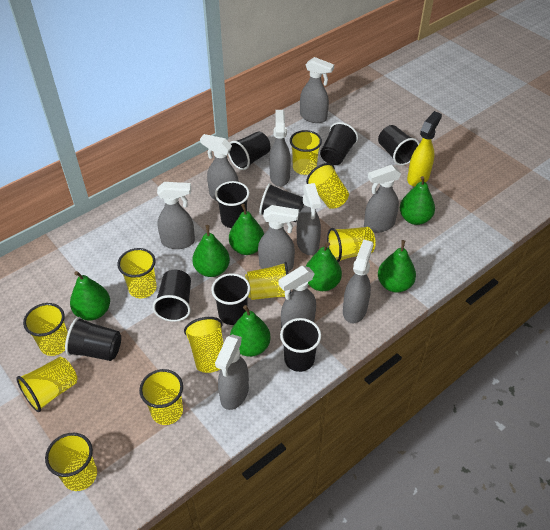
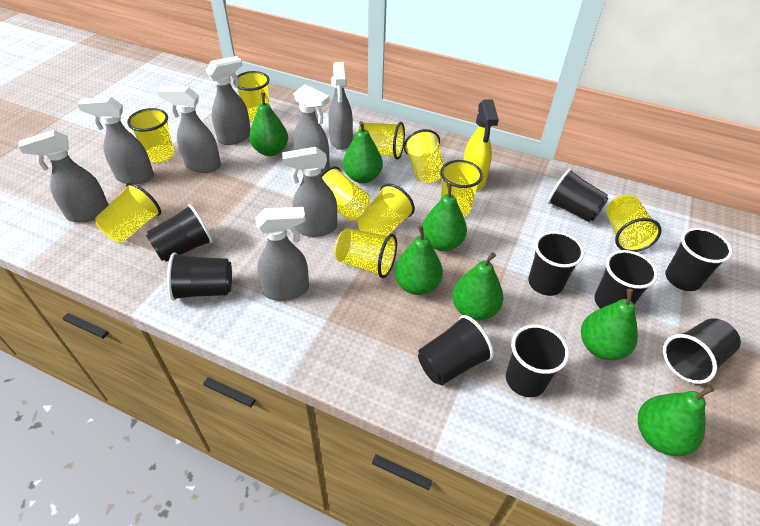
grey spray bottle: [157,182,195,249] [200,134,239,202] [215,334,249,410] [258,205,299,271] [269,110,291,187] [278,266,316,329] [297,183,321,255] [300,57,334,123] [343,239,373,323] [364,165,401,233] = 10 -> [19,130,109,223] [77,97,154,184] [157,86,221,173] [206,56,251,145] [255,207,309,301] [282,147,337,237] [293,84,330,173] [328,62,353,150] = 8

